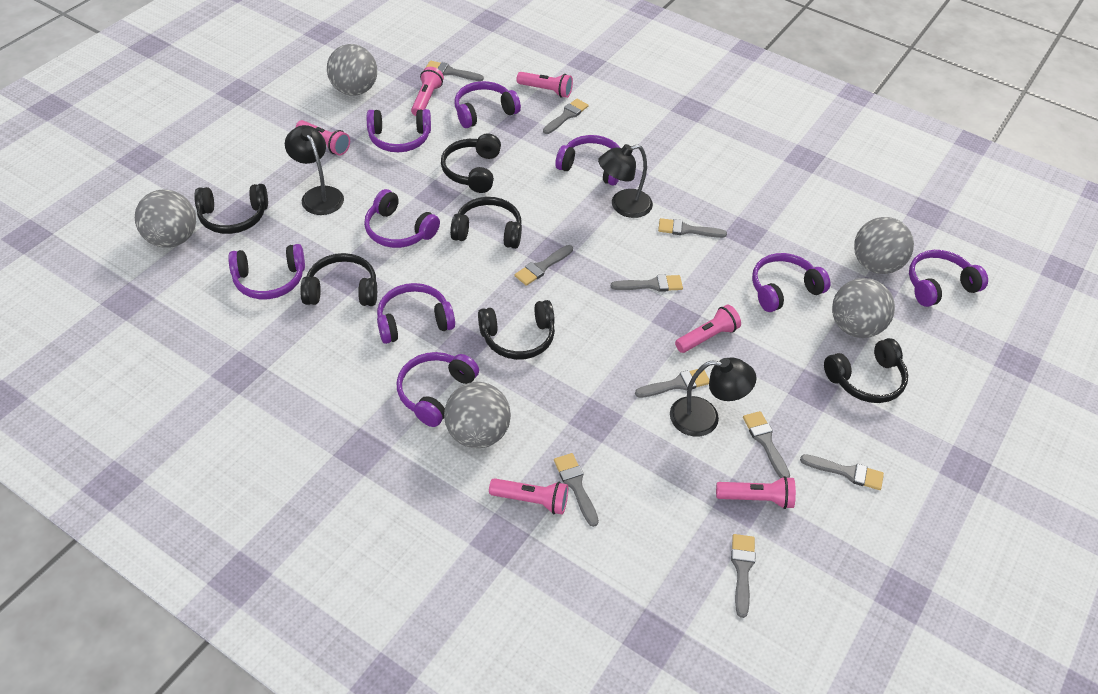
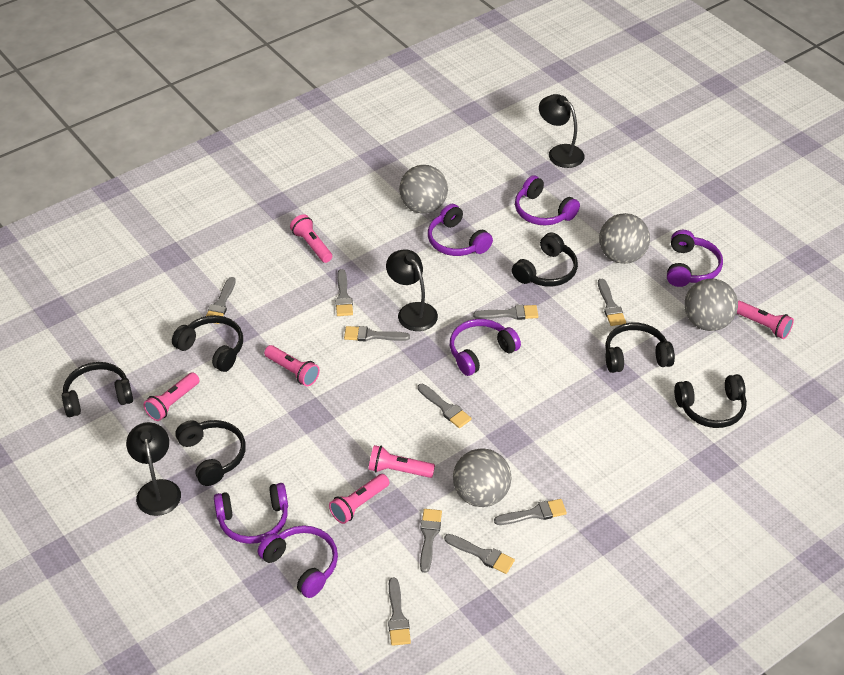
grey ball: [135,190,196,248] [327,44,377,96] [444,382,511,448] [832,278,895,338] [854,217,914,274] = 5 -> [399,165,448,214] [453,448,511,507] [599,213,650,264] [684,279,738,331] = 4
purple headphones: [228,244,305,300] [364,189,440,248] [367,109,431,152] [377,283,455,344] [397,352,479,427] [454,81,521,128] [555,135,620,186] [752,253,830,312] [909,250,988,307] = 9 -> [214,483,288,544] [258,525,338,598] [428,204,493,256] [450,319,521,376] [515,175,580,225] [667,230,723,287] = 6

